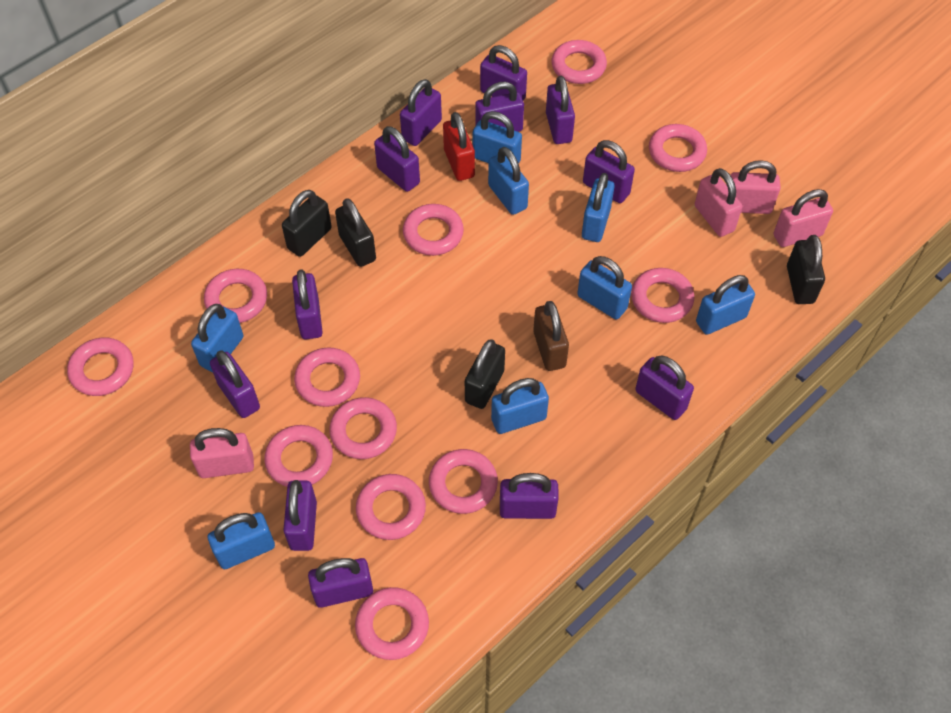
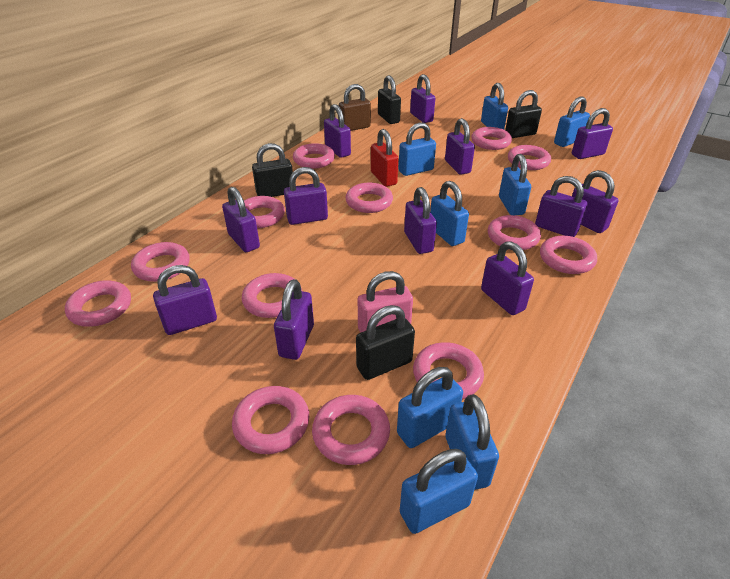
pink padlock: [190,428,254,478] [695,168,742,237] [730,160,781,214] [774,189,833,247] = 4 -> [358,271,413,333] = 1
pink ring: [67,337,134,396] [204,269,267,323] [264,425,333,487] [294,348,360,407] [329,397,397,459] [355,587,429,660] [356,474,426,540] [403,204,464,256] [429,449,498,514] [551,40,607,84] [631,268,694,323] [649,124,707,172] = 12 -> [65,280,131,327] [131,242,189,282] [232,386,309,454] [242,273,302,318] [244,196,285,228] [293,143,335,169] [312,395,390,465] [346,182,393,213] [413,342,484,400] [471,127,512,150] [488,215,541,250] [508,145,551,170] [540,236,597,274] = 13

